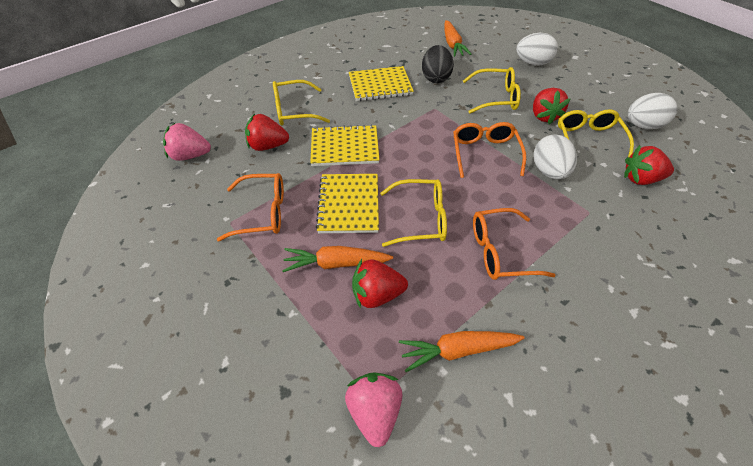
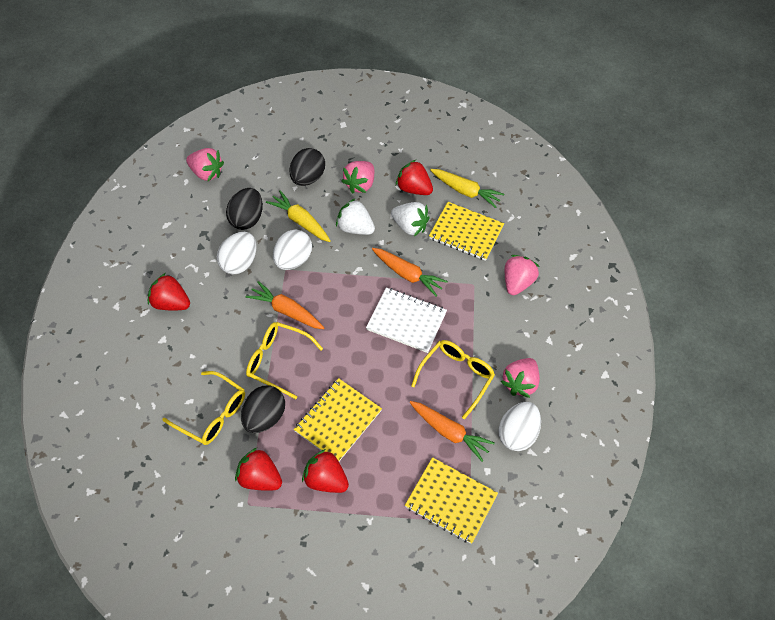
black egg: [422,45,454,83] = 1 -> [226,188,263,230] [241,386,285,433] [290,148,325,186] = 3
orange glasses: [217,173,284,241] [453,122,526,178] [473,208,556,280] = 3 -> none = 0
pink strawberry: [163,123,211,161] [345,372,403,447] = 2 -> [186,148,224,181] [341,161,374,194] [500,358,540,398] [505,255,540,295] = 4
white notebook: none = 0 -> [366,287,447,353] = 1
white strawberry: none = 0 -> [336,199,375,235] [391,202,430,236] = 2
yellow carrot: none = 0 -> [266,190,330,242] [430,169,504,208] = 2
yellow glasses: [273,80,330,125] [380,179,447,247] [463,67,521,114] [558,109,634,157] = 4 -> [162,371,245,445] [246,322,323,399] [411,340,495,419] = 3

